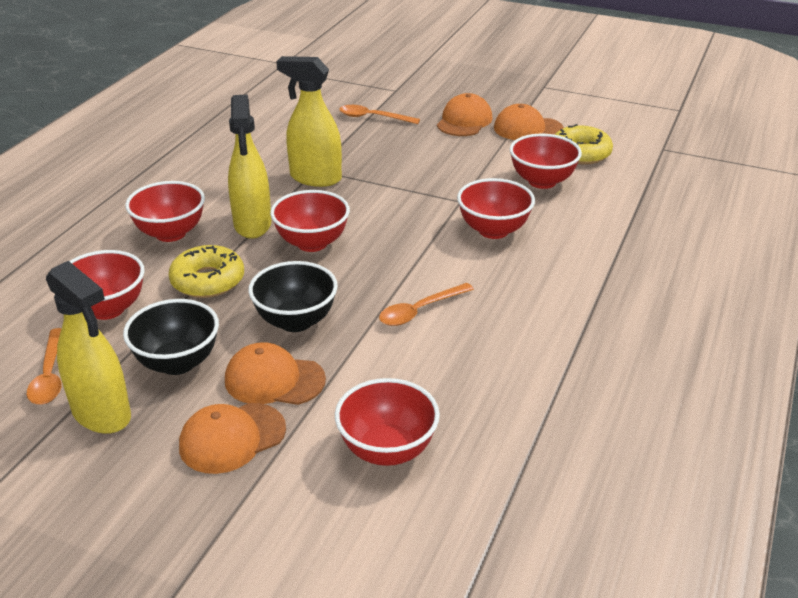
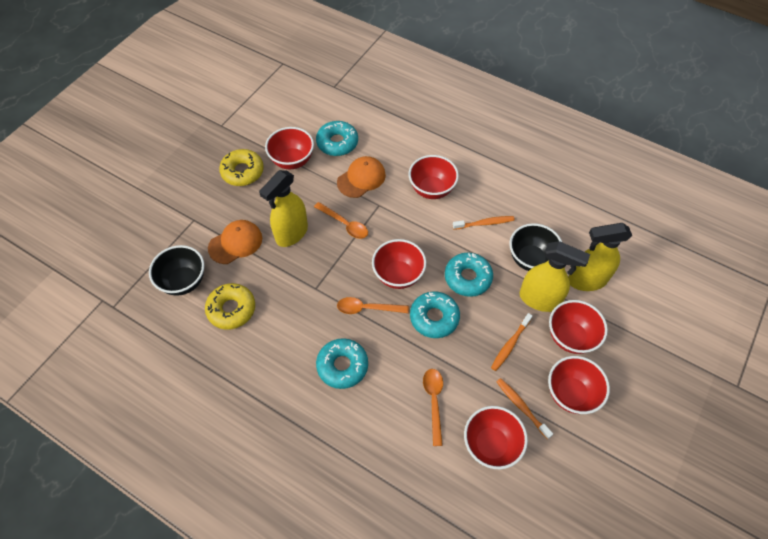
orange cap: [179,403,286,474] [225,342,326,405] [437,93,493,136] [494,104,564,140] = 4 -> [208,220,262,264] [337,156,386,198] = 2
orange toothbrush: none = 0 -> [453,216,515,230] [491,313,533,371] [496,378,553,439] = 3
turquoise donut: none = 0 -> [316,121,358,156] [316,338,368,389] [410,291,460,338] [445,252,493,297] = 4

